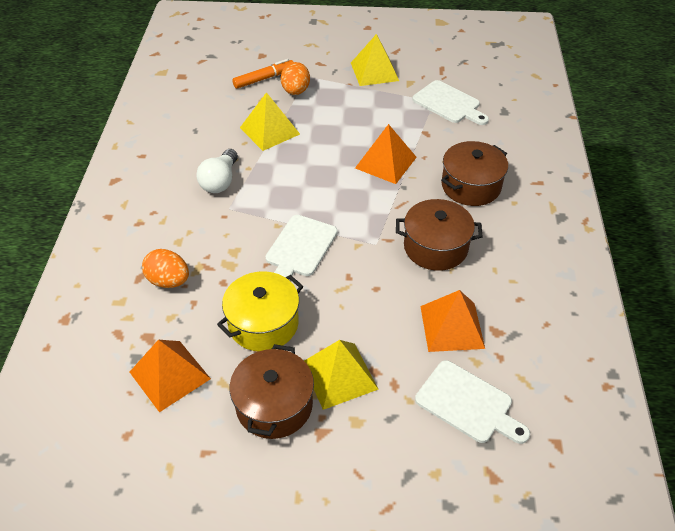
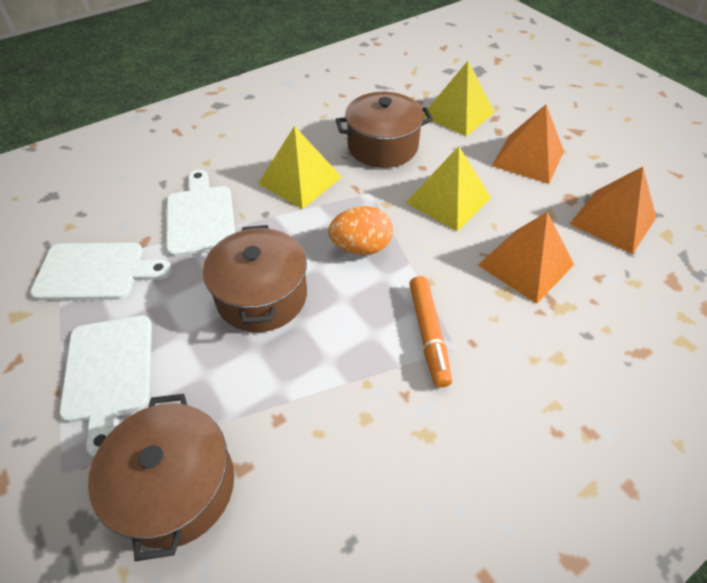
orange egg: [142,249,189,288] [281,62,310,95] = 2 -> [328,206,393,255] = 1
white light bulb: [196,149,238,193] = 1 -> none = 0
yellow pot: [217,271,303,351] = 1 -> none = 0

